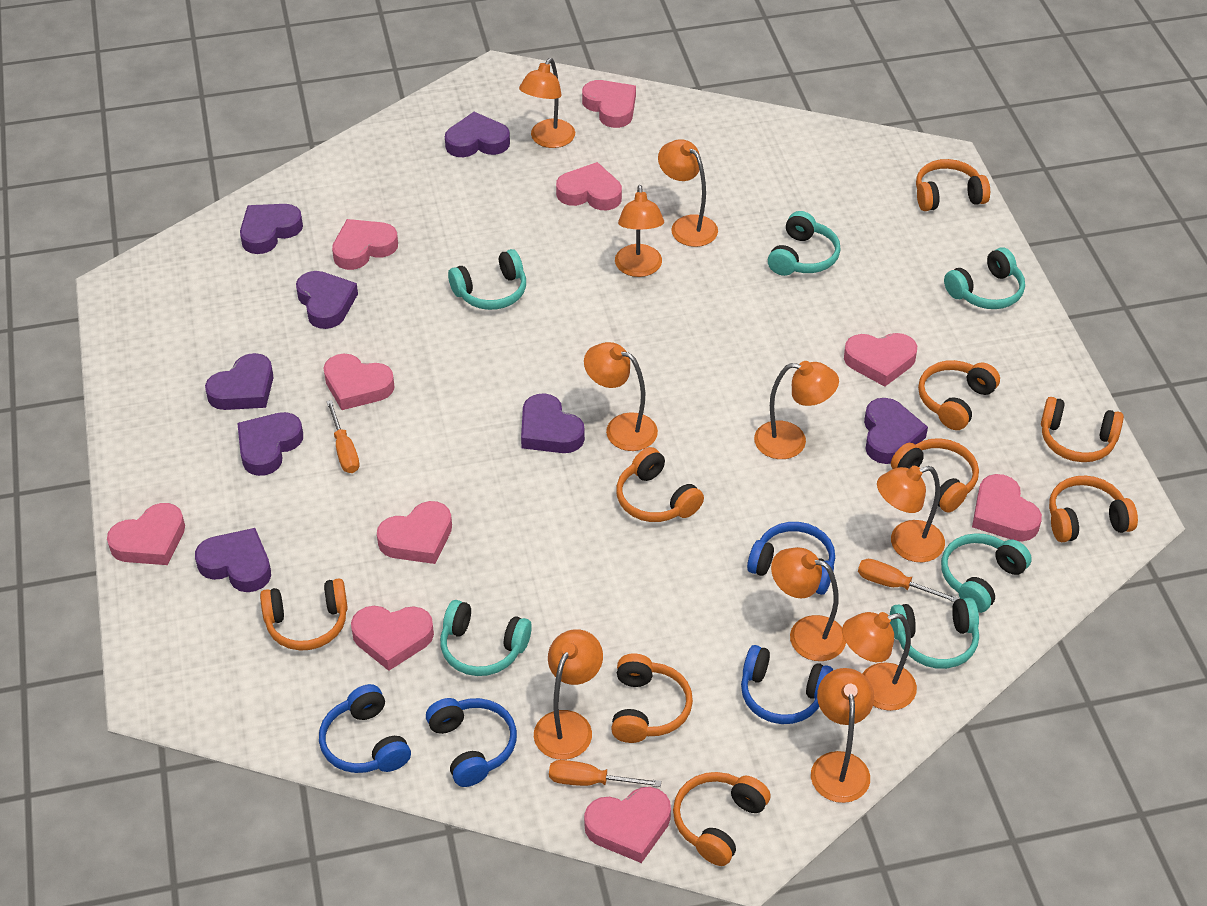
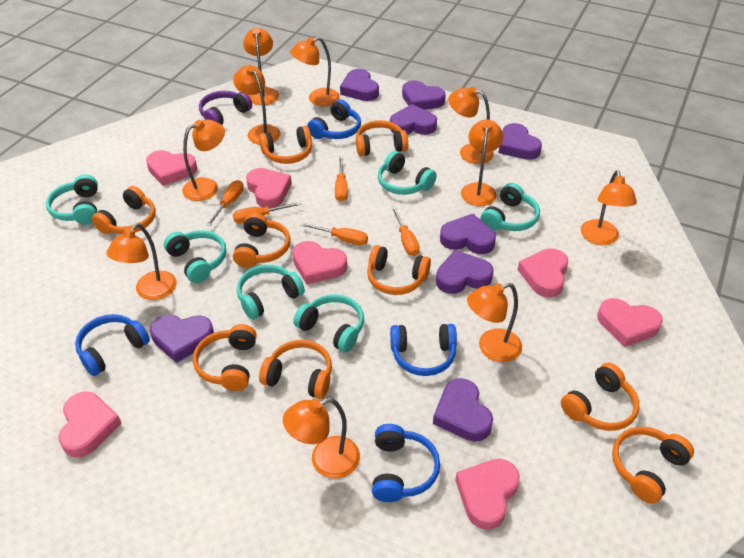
orange screwdriver: [326,400,359,473] [549,760,661,787] [858,559,960,602] = 3 -> [206,180,244,226] [233,202,302,223] [300,222,368,245] [335,156,348,202] [391,206,420,256] = 5
pink heart: [107,503,185,565] [323,354,395,410] [332,219,398,270] [351,606,434,671] [377,501,452,564] [556,162,622,210] [582,80,636,128] [584,787,671,863] [844,333,917,387] [972,474,1042,541] = 10 -> [59,391,122,457] [146,150,197,186] [246,168,292,208] [292,241,347,285] [455,459,520,530] [518,248,568,298] [597,298,663,347] = 7
purple headphones: none = 0 -> [199,91,252,125] = 1

